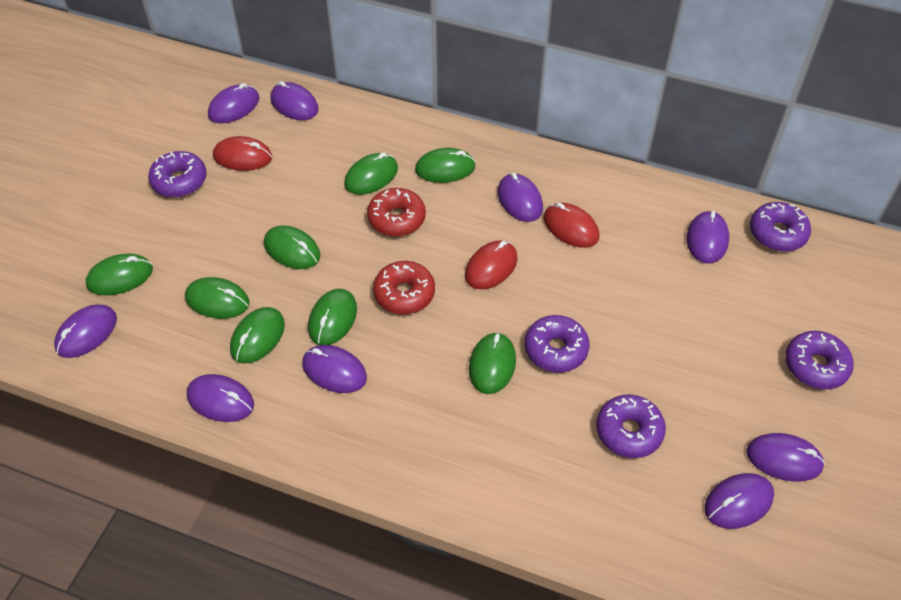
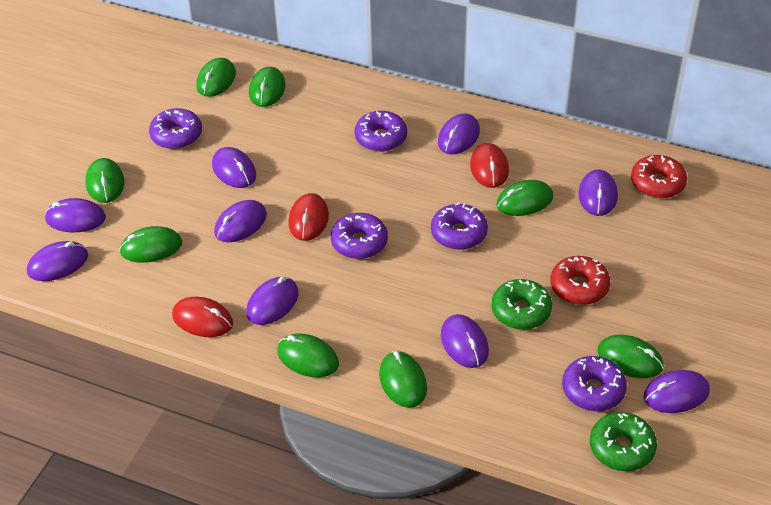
green donut: none = 0 -> [492,279,552,330] [590,412,657,471] = 2

